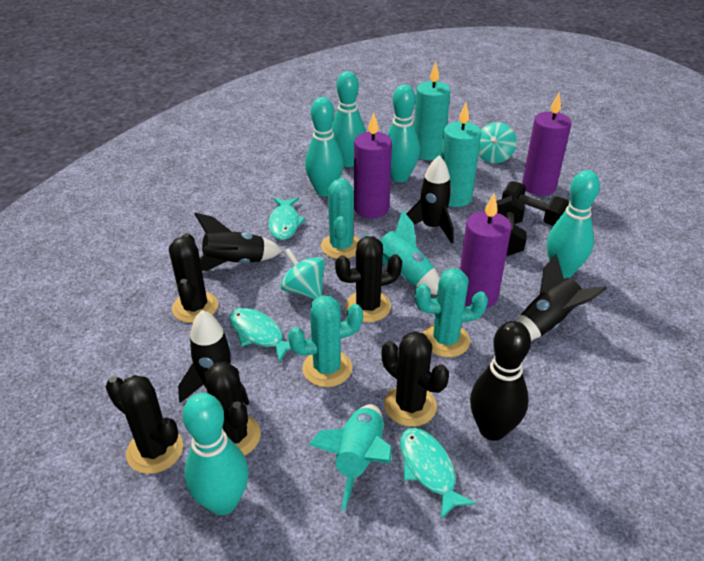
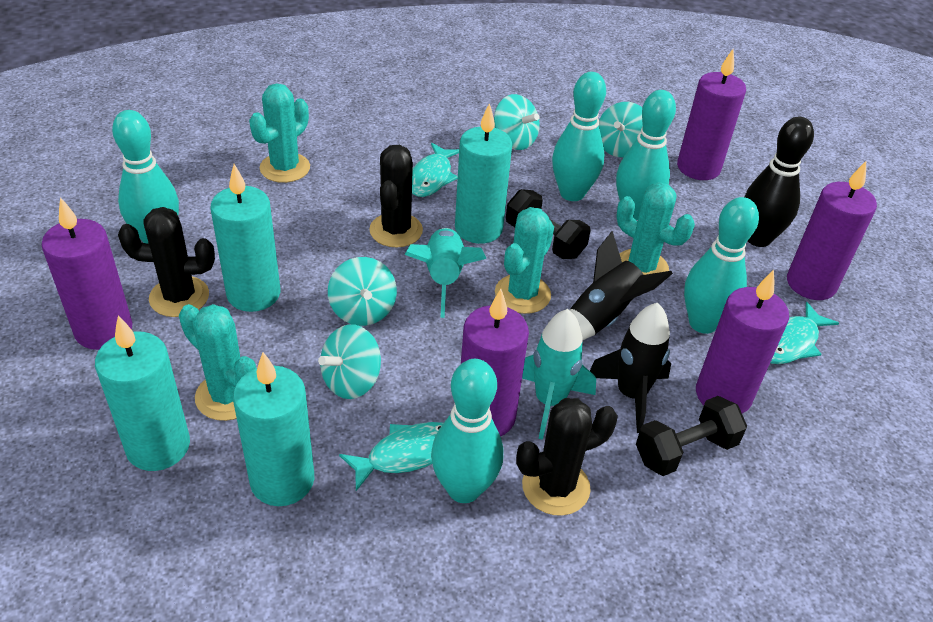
black cactus: [106,375,183,474] [169,233,218,323] [205,362,261,456] [335,236,402,322] [382,331,449,427] = 5 -> [118,207,215,317] [369,145,423,247] [516,398,618,516] = 3
black rocket: [178,310,249,405] [195,213,283,271] [407,155,454,244] [517,254,607,341] = 4 -> [570,231,673,340] [590,303,671,433] = 2
purple candle: [354,112,392,218] [460,194,512,308] [522,93,572,196] = 3 -> [42,197,132,350] [461,289,529,436] [677,49,746,180] [696,270,789,413] [787,161,877,300] = 5
turquoise cactus: [288,295,363,387] [321,178,360,259] [415,268,488,357] = 3 -> [179,304,256,421] [249,83,310,183] [495,207,554,314] [617,182,695,275] = 4
turquoise candle: [414,62,450,160] [441,103,481,207] = 2 -> [95,315,190,471] [210,164,280,312] [233,352,314,506] [455,103,512,244] = 4
turquoise spinning top: [280,248,325,299] [478,122,517,163] = 2 -> [318,324,381,399] [328,257,397,326] [494,94,540,150] [599,102,643,157] = 4

